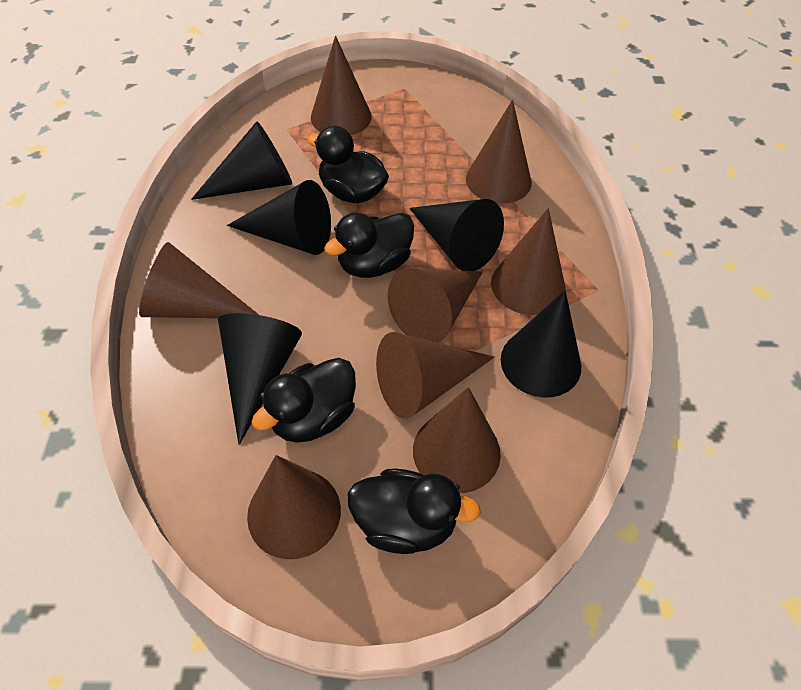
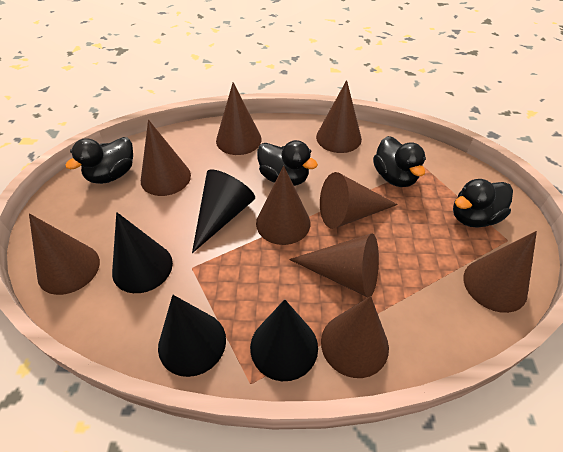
black cone: [191,121,292,200] [218,313,302,445] [227,180,331,255] [410,199,504,271] [501,290,581,398] = 5 -> [112,212,173,293] [158,295,226,377] [192,169,255,253] [250,299,318,381] = 4
brown cone: [139,242,259,318] [247,455,341,559] [311,36,372,135] [376,332,494,419] [388,268,483,343] [413,387,501,493] [466,100,532,204] [491,208,565,315] = 8 -> [29,213,100,295] [141,120,191,196] [216,82,262,155] [256,166,310,245] [289,233,379,297] [316,80,362,153] [320,172,398,229] [321,296,389,378] [463,231,537,313] = 9

